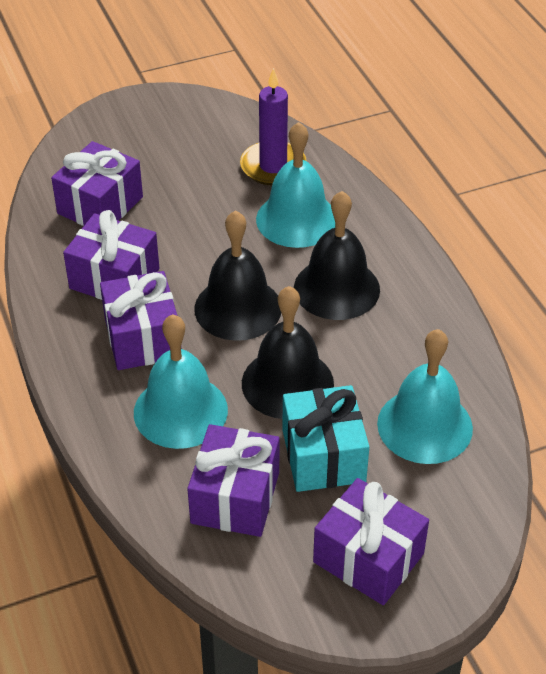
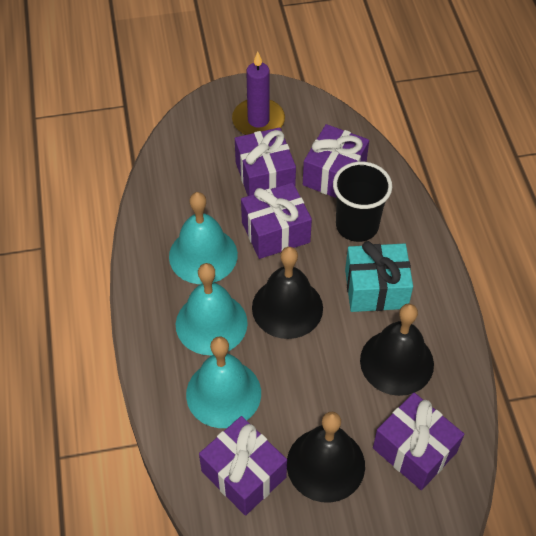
black cup: none = 0 -> [333,162,392,242] = 1

